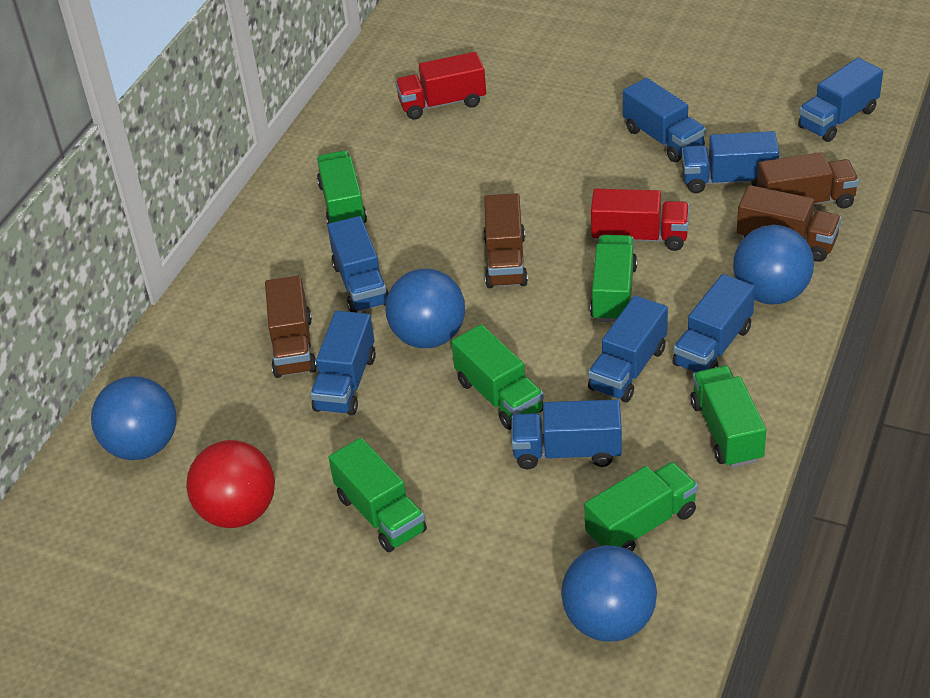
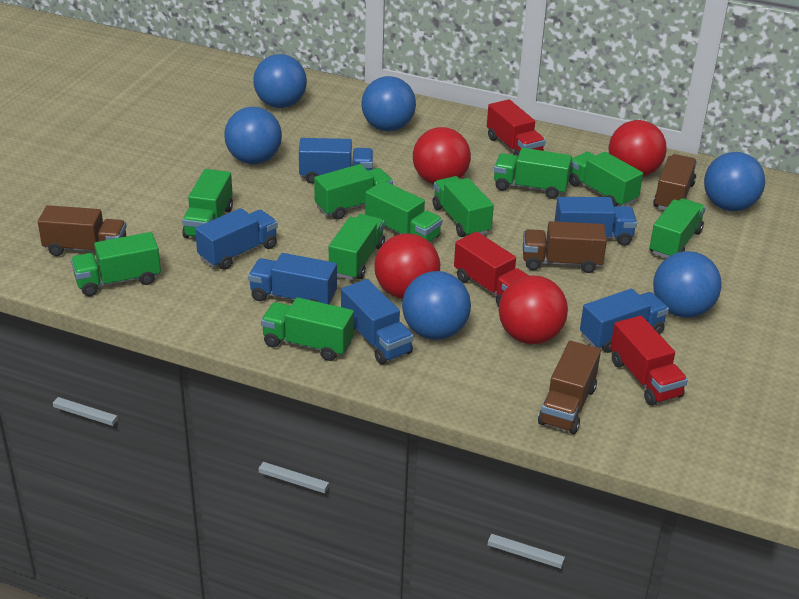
blue ball: [91,376,176,460] [386,268,465,348] [561,545,657,642] [733,225,814,304] = 4 -> [224,107,282,164] [253,54,307,108] [361,76,416,131] [402,271,471,340] [653,251,722,318] [704,152,765,211] = 6
blue truck: [310,311,376,416] [327,216,389,313] [512,400,622,469] [588,295,668,403] [623,78,706,162] [672,274,755,373] [682,131,779,194] [798,58,883,142] = 8 -> [195,208,278,270] [248,253,337,305] [299,138,373,184] [341,279,413,364] [555,197,637,246] [580,289,669,353] = 6
green truck: [317,151,367,225] [328,438,427,552] [451,324,544,430] [584,462,698,552] [590,235,637,322] [690,366,766,468] = 6 -> [71,232,161,296] [182,169,233,238] [261,297,354,361] [314,164,393,220] [329,214,385,280] [365,181,442,242] [433,176,494,237] [494,148,572,199] [569,152,643,207] [649,198,706,258] = 10
red ball: [186,440,275,528] = 1 -> [374,233,440,299] [413,127,471,184] [499,275,568,344] [609,120,667,177] = 4
red truck: [395,52,486,120] [591,189,689,251] = 2 -> [454,232,529,307] [487,99,545,157] [610,316,688,406] = 3

